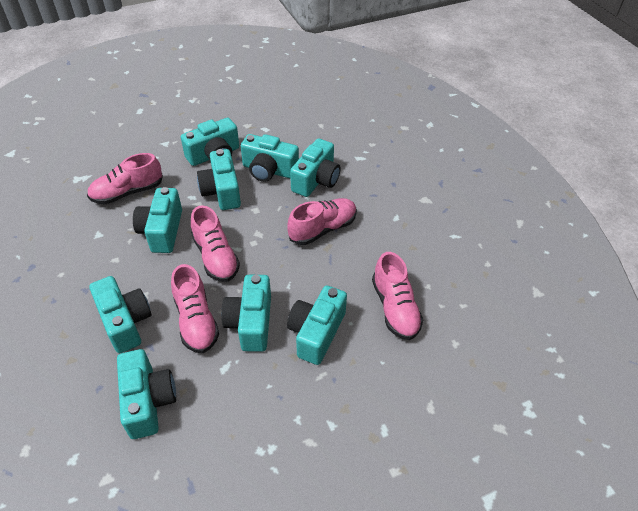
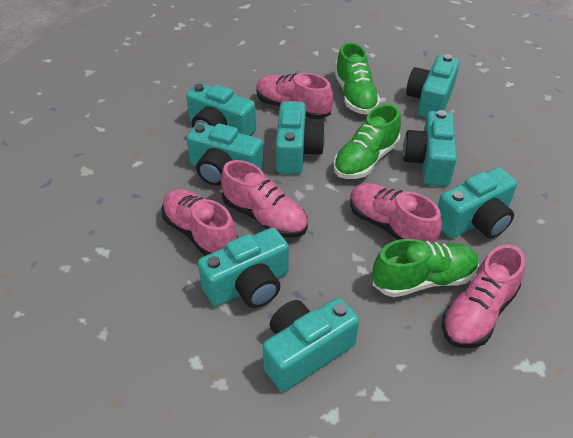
green shoe: none = 0 -> [334,104,401,179] [335,42,380,115] [373,239,479,297] = 3
turquoise camera: [89,276,152,353] [117,349,176,439] [133,187,182,253] [181,118,239,166] [197,149,241,210] [221,275,271,352] [241,134,299,182] [287,285,347,365] [290,138,340,197] = 9 -> [186,83,256,136] [186,123,264,186] [198,227,289,308] [263,297,359,392] [276,101,325,174] [403,110,457,186] [406,54,459,118] [438,167,517,239] = 8

